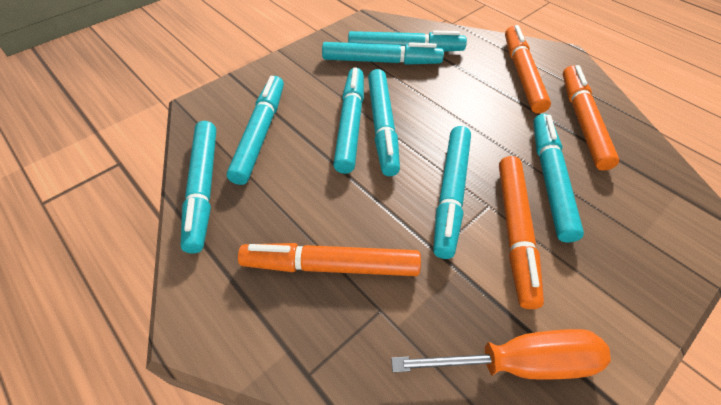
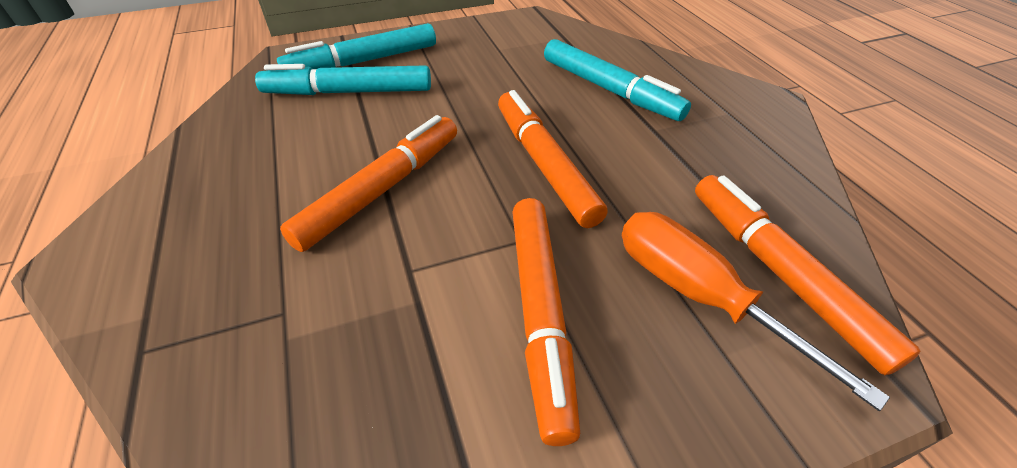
turquoise marker: [180,121,216,253] [227,76,284,185] [322,42,444,65] [333,67,364,174] [348,31,467,52] [368,69,400,176] [433,126,471,259] [533,114,584,242] = 8 -> [255,64,431,95] [277,23,436,69] [544,39,691,121] = 3

